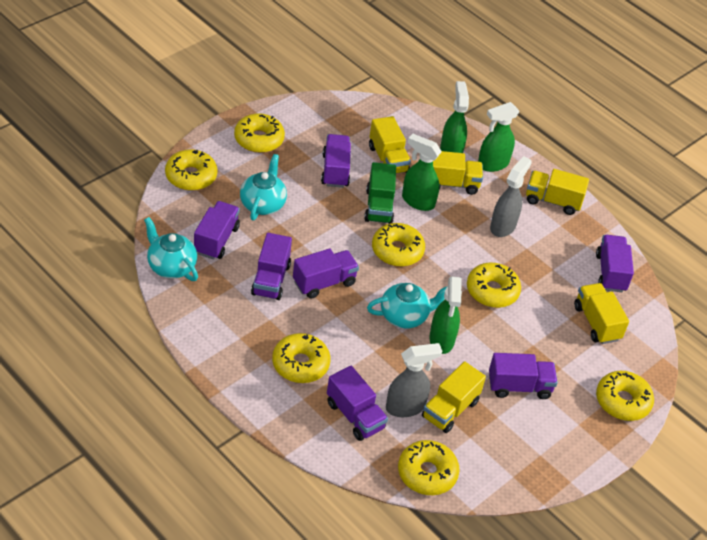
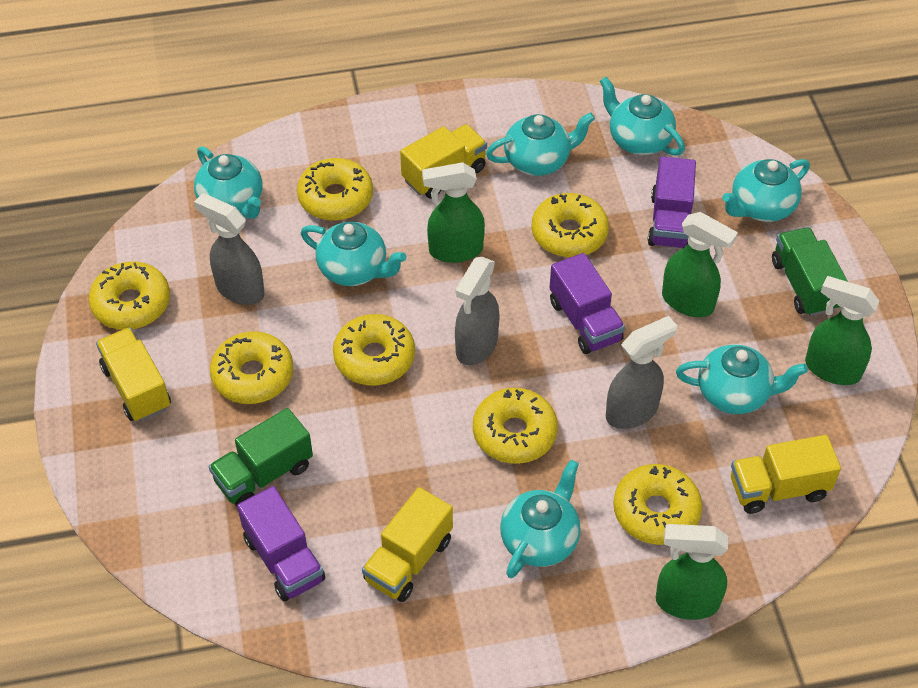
green truck: [364,162,396,224] = 1 -> [209,408,313,506] [772,228,848,316] = 2
grey spray bottle: [386,343,442,417] [490,156,532,237] = 2 -> [194,193,265,305] [455,257,500,365] [606,316,677,429] = 3
purple truck: [194,201,240,259] [251,233,292,300] [293,248,359,299] [321,134,351,188] [327,366,388,441] [489,353,558,399] [596,235,634,292] = 7 -> [237,486,325,601] [549,253,625,354] [648,157,696,248] = 3
turquoise teapot: [144,217,198,281] [240,154,287,221] [367,283,448,328] = 3 -> [194,146,262,219] [301,222,406,286] [486,112,595,176] [500,460,581,578] [600,77,685,156] [676,344,808,414] [722,159,810,222] = 7
yellow truck: [369,116,411,174] [422,361,486,433] [433,151,483,195] [526,169,589,215] [574,283,629,344] = 5 -> [96,328,171,422] [362,487,453,602] [400,124,487,199] [731,435,841,514] = 4

